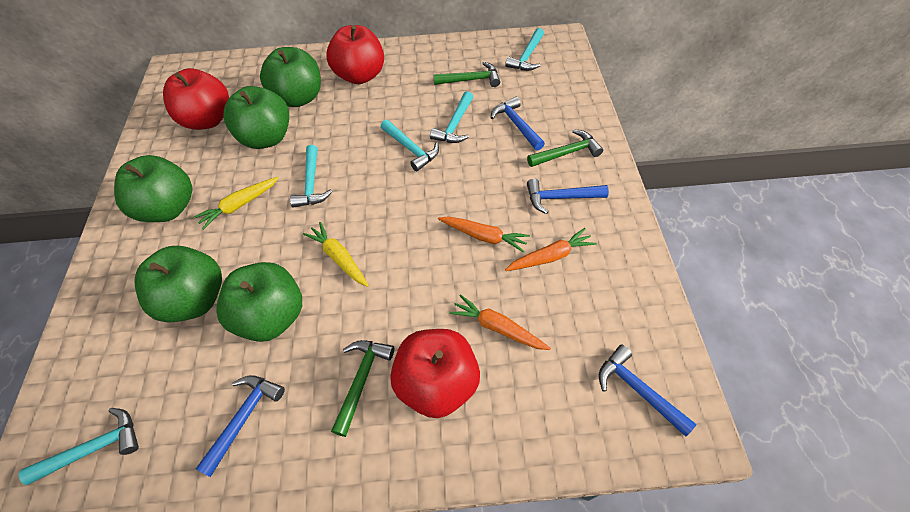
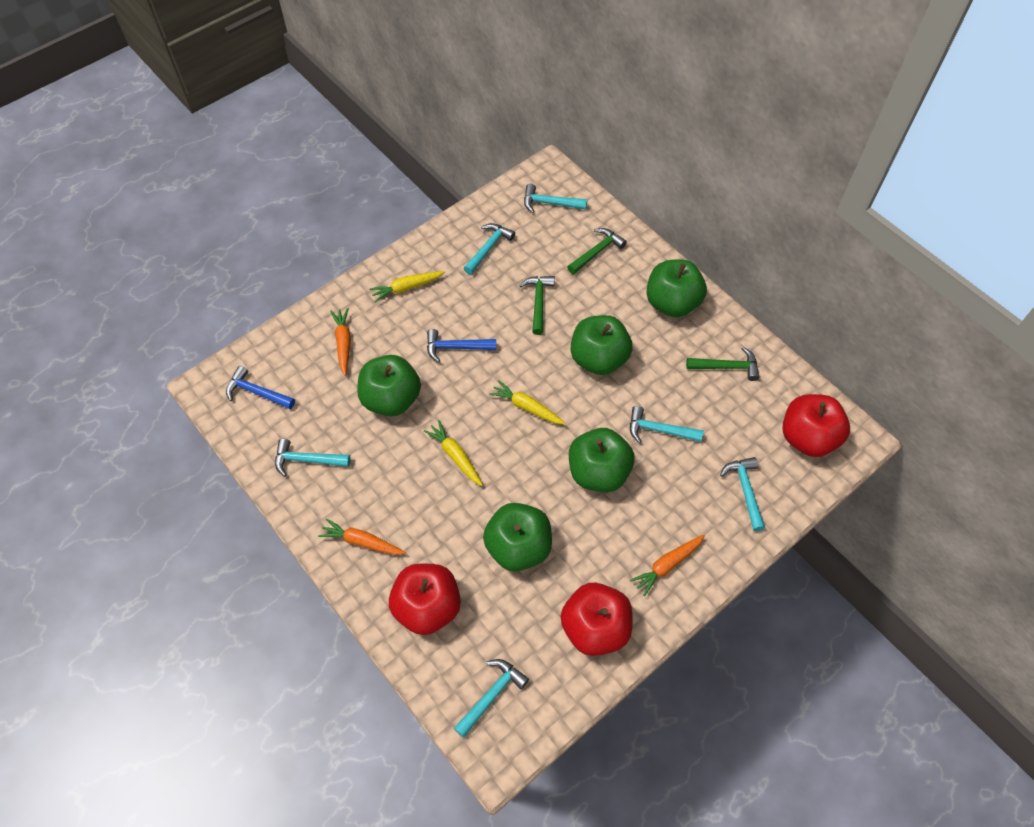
blue hammer: [196,375,285,477] [491,97,545,151] [527,179,609,214] [599,345,697,437] = 4 -> [226,366,295,409] [427,329,496,363] = 2
turquoise hammer: [19,408,139,485] [290,145,332,208] [381,120,439,171] [430,91,473,143] [505,28,544,71] = 5 -> [275,439,351,477] [454,659,529,738] [464,223,515,275] [524,184,587,213] [630,406,704,443] [720,457,765,531] = 6
yellow carrot: [194,177,279,230] [303,222,369,287] = 2 -> [369,271,445,302] [424,420,483,486] [489,380,566,425] = 3

